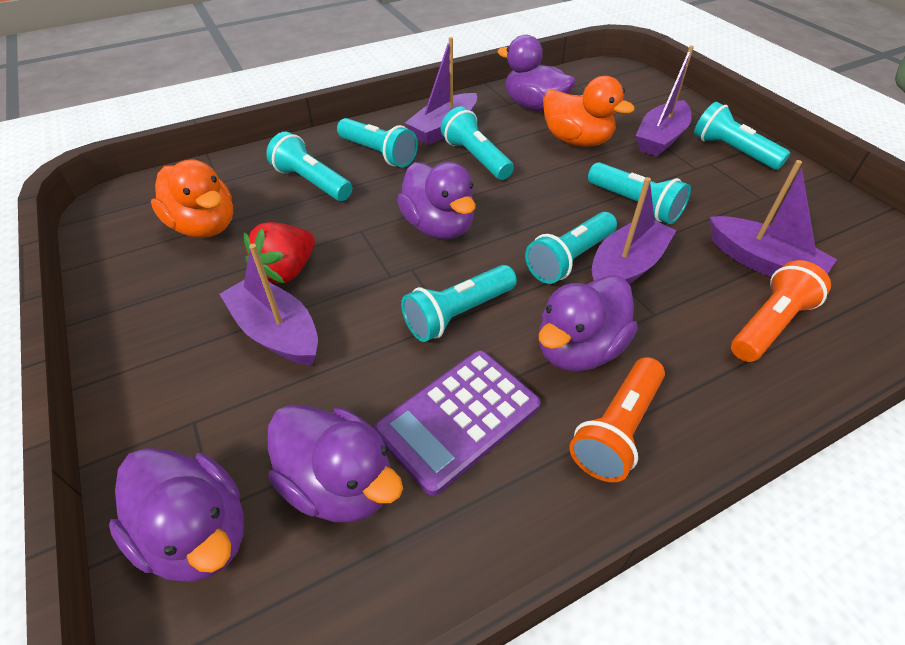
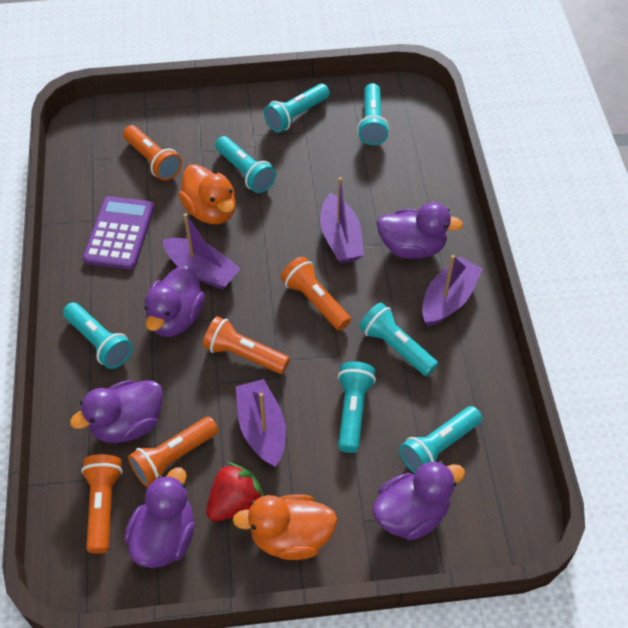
orange flashlight: [569,357,665,482] [731,260,831,362] = 2 -> [81,454,123,554] [123,125,182,181] [128,417,218,487] [203,316,290,374] [281,256,351,330] = 5
purple boat: [219,244,318,365] [405,37,477,145] [592,177,676,284] [636,45,694,157] [710,160,837,277] = 5 -> [162,213,241,290] [236,379,286,467] [320,177,364,263] [422,255,483,326] = 4

